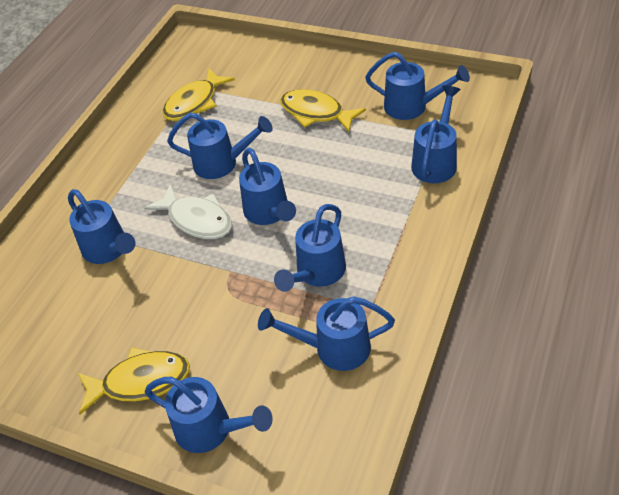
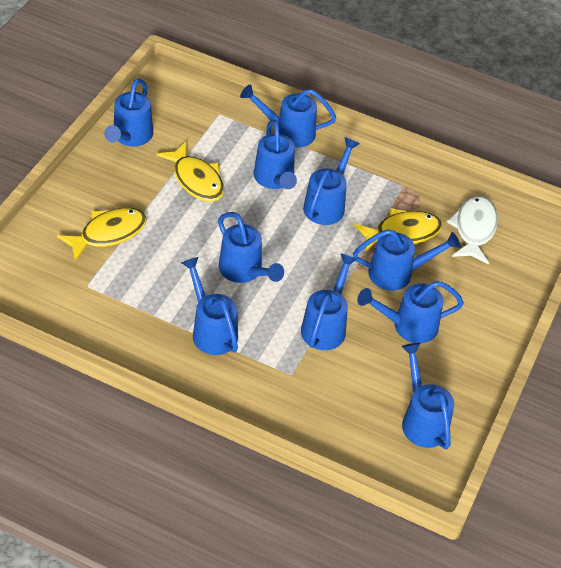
blue watering can: [68,189,136,264] [145,377,273,453] [167,112,273,179] [239,148,296,225] [258,297,395,371] [274,204,346,292] [365,52,470,120] [411,85,461,183] = 8 -> [104,78,153,146] [181,257,238,355] [218,212,284,283] [240,85,336,147] [254,119,297,189] [301,253,357,350] [303,137,360,225] [353,229,461,291] [357,281,464,343] [401,343,454,449] = 10

